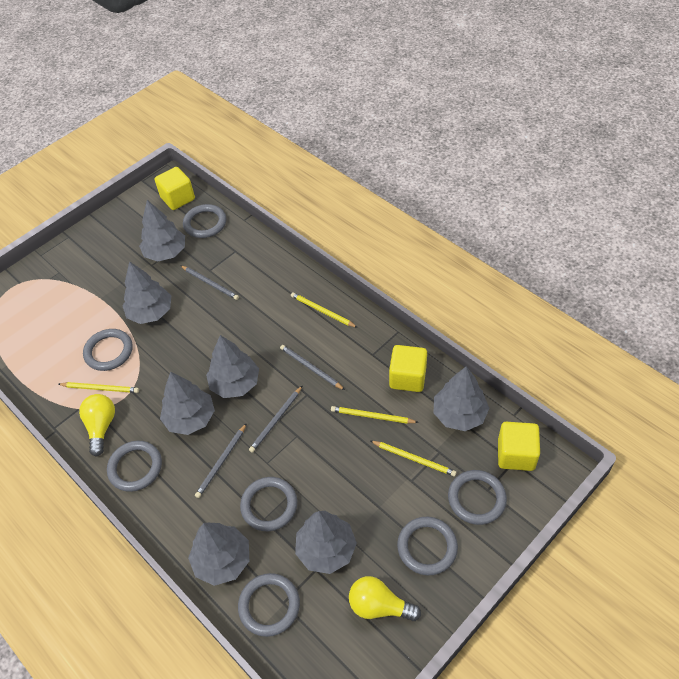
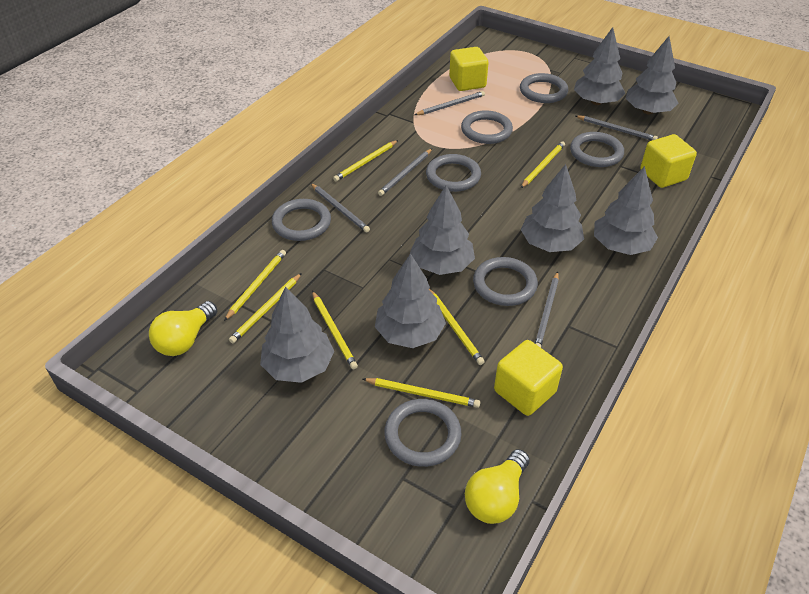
grey pencil: [180,265,239,300] [195,423,247,498] [249,385,303,453] [280,345,345,390] = 4 -> [310,183,370,233] [378,149,432,196] [415,91,485,115] [535,272,559,348] [576,115,658,141] = 5
yellow pencil: [58,382,139,393] [291,292,358,328] [331,406,419,424] [371,441,457,477] = 4 -> [224,250,286,321] [229,273,302,343] [312,291,358,370] [333,140,398,182] [363,378,480,408] [429,289,485,365] [521,141,565,188] = 7

